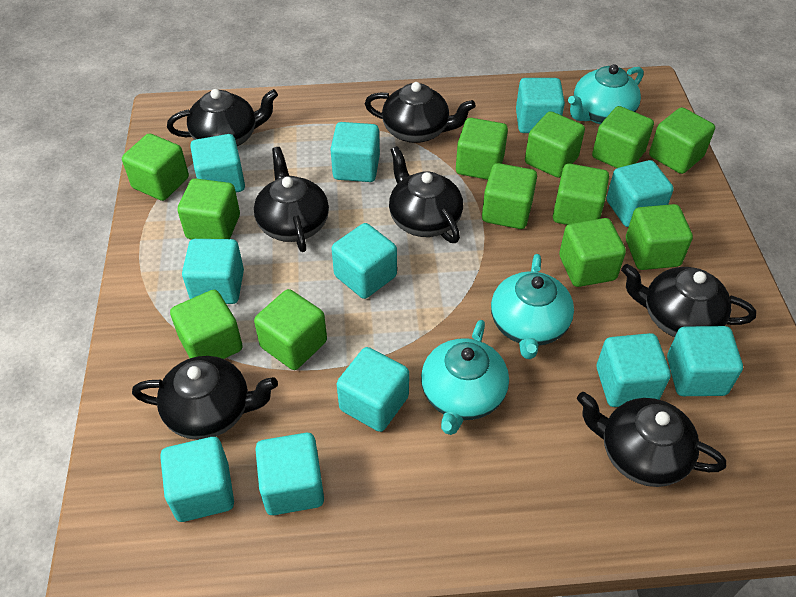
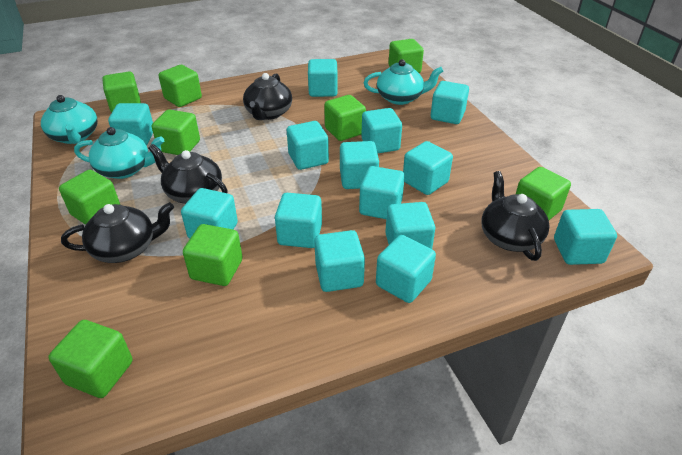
black teapot: [132,356,278,440] [167,89,278,146] [254,147,329,252] [365,82,475,143] [389,146,463,243] [577,392,726,487] [621,264,756,337] = 7 -> [61,202,174,263] [148,144,228,204] [243,73,292,120] [481,171,550,261] = 4
green cube: [122,133,189,201] [170,290,243,359] [177,178,240,240] [254,289,327,370] [456,118,508,180] [482,163,537,229] [525,111,585,178] [553,164,609,225] [559,218,626,287] [592,106,654,168] [626,204,693,270] [649,107,715,174] = 12 -> [49,320,133,398] [59,170,120,225] [102,72,141,112] [152,109,200,155] [158,65,202,107] [183,224,243,286] [324,95,366,141] [389,39,424,73] [516,167,571,220] = 9
turquoise cube: [160,437,234,522] [182,239,244,304] [190,134,245,192] [255,433,324,515] [331,122,380,182] [331,223,397,299] [337,347,409,432] [516,78,565,133] [597,333,671,407] [606,160,674,227] [667,326,743,396] = 11 -> [108,103,153,145] [181,188,238,238] [275,193,322,248] [287,121,329,170] [308,59,338,97] [314,230,365,292] [340,141,379,189] [359,166,405,219] [361,108,402,154] [376,235,436,303] [385,202,435,249] [403,141,453,195] [431,81,469,124] [554,209,617,265] = 14

